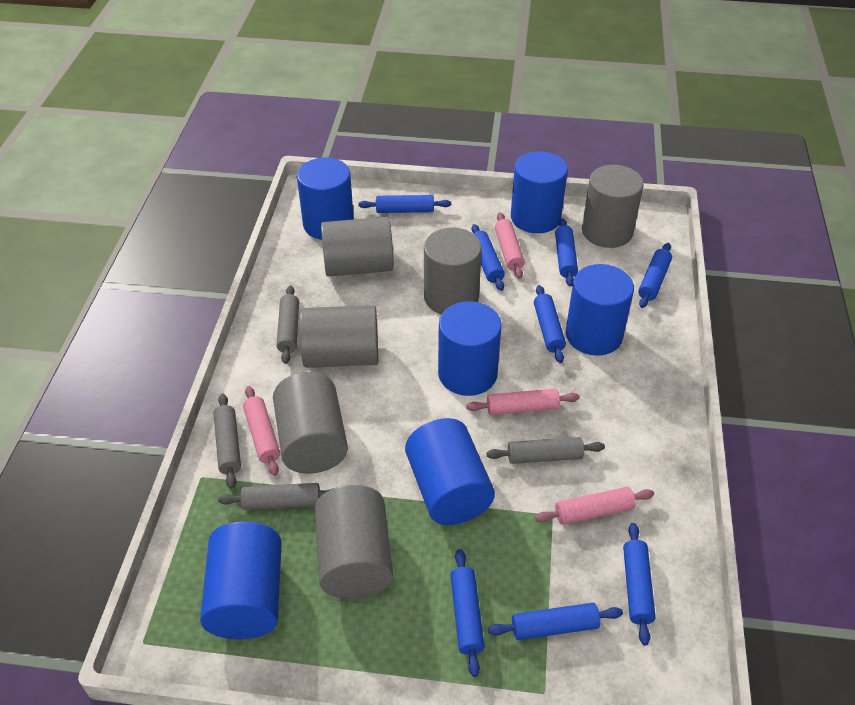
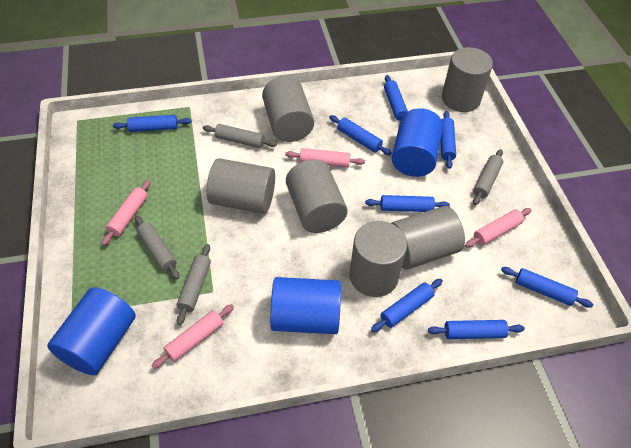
blue cylinder: [200,521,282,639] [297,158,354,240] [405,418,495,525] [438,301,502,396] [511,151,568,233] [566,264,634,356] = 6 -> [47,287,136,375] [270,277,341,334] [392,108,443,177] = 3

